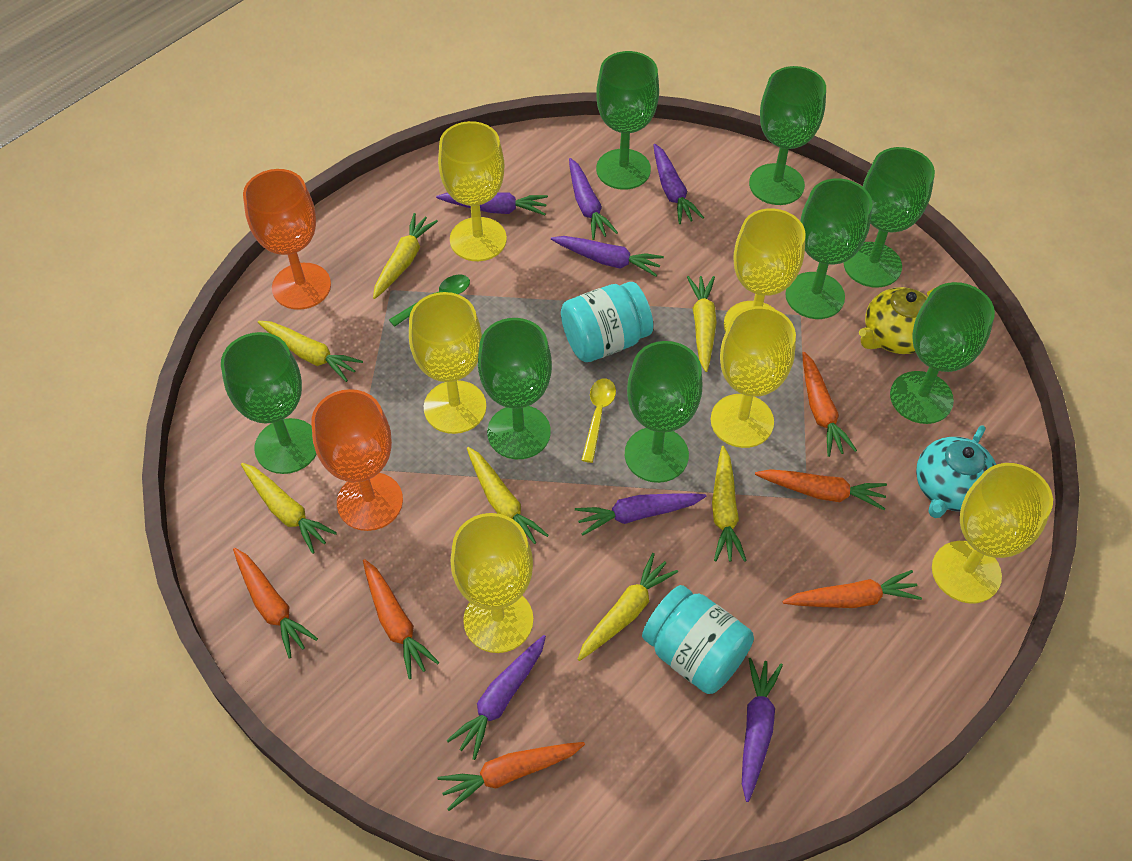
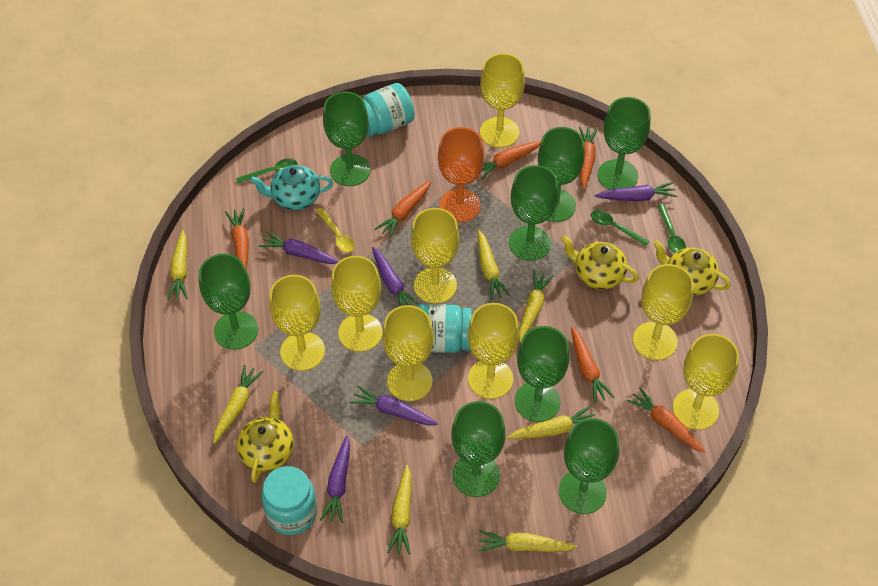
green spoon: [389,275,470,327] = 1 -> [236,159,297,184] [591,210,650,246] [657,204,686,253] = 3
orange goblet: [243,169,331,310] [311,389,403,531] = 2 -> [438,127,484,222] = 1
purple carrot: [436,193,548,215] [446,635,546,760] [551,236,664,277] [569,158,618,240] [575,493,706,535] [653,144,704,224] [742,658,783,802] = 7 -> [259,232,339,264] [320,436,350,523] [349,386,438,425] [372,247,420,306] [595,182,677,201] = 5
turquoise jar: [561,282,653,362] [642,585,754,694] = 2 -> [261,466,317,535] [363,83,415,136] [417,304,472,353] = 3
yellow goblet: [409,292,486,434] [438,121,507,261] [451,513,533,653] [711,306,796,448] [724,208,806,332] [932,463,1053,604] = 6 -> [269,275,325,371] [331,256,383,352] [382,305,434,401] [411,208,459,304] [468,303,519,399] [480,53,525,148] [633,264,694,360] [673,334,739,430] = 8
yellow teapot: [859,287,935,354] = 1 -> [237,391,294,483] [561,236,639,290] [653,240,731,296] = 3

